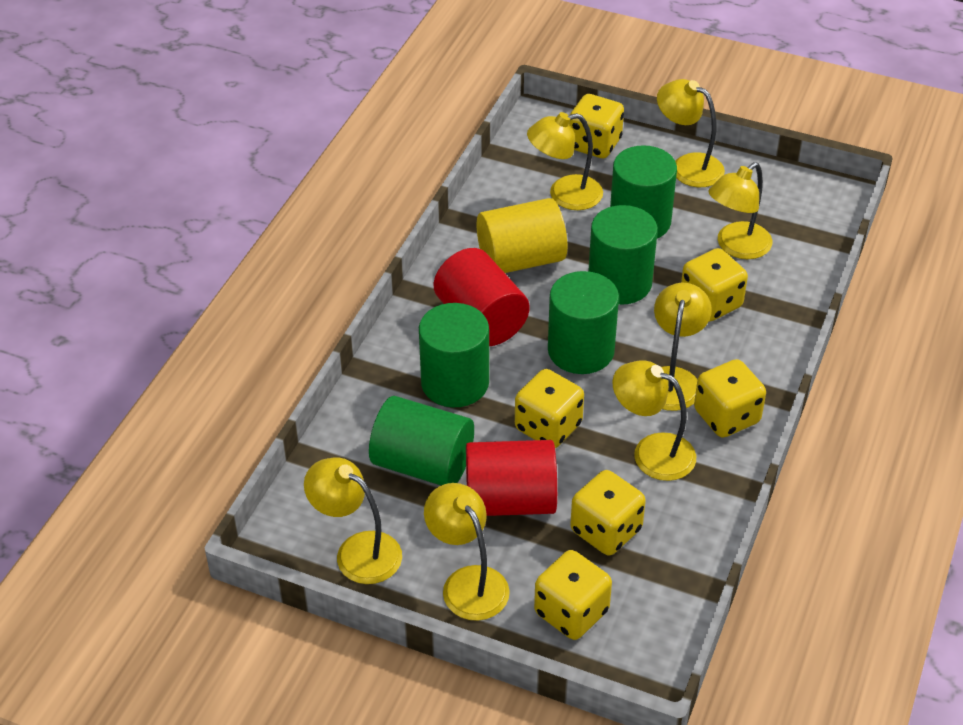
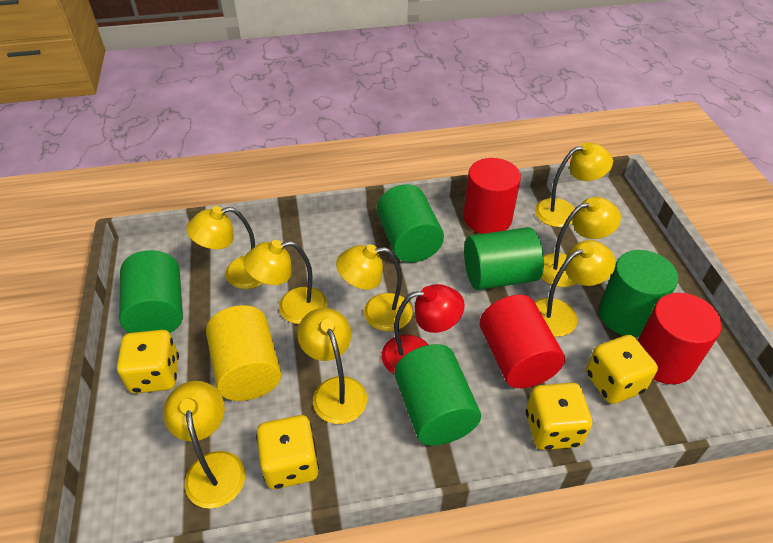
red cylinder: [434,248,530,346] [466,440,557,516] = 2 -> [463,158,521,234] [480,295,565,388] [638,293,722,384] = 3
red lamp: none = 0 -> [381,284,465,374] = 1
yellow dice: [515,369,584,448] [534,550,612,640] [569,94,624,158] [570,470,646,555] [681,248,748,322] [694,359,766,438] = 6 -> [117,330,179,394] [256,415,319,489] [526,383,592,450] [586,335,658,404] = 4
yellow lamp: [304,458,402,584] [424,483,510,621] [527,112,603,210] [612,360,696,481] [654,283,712,411] [657,79,725,187] [708,162,772,259] = 7 -> [163,381,245,509] [186,206,264,289] [244,240,328,324] [297,308,367,424] [336,244,413,331] [535,142,613,227] [535,240,616,337] [541,197,621,287] = 8

